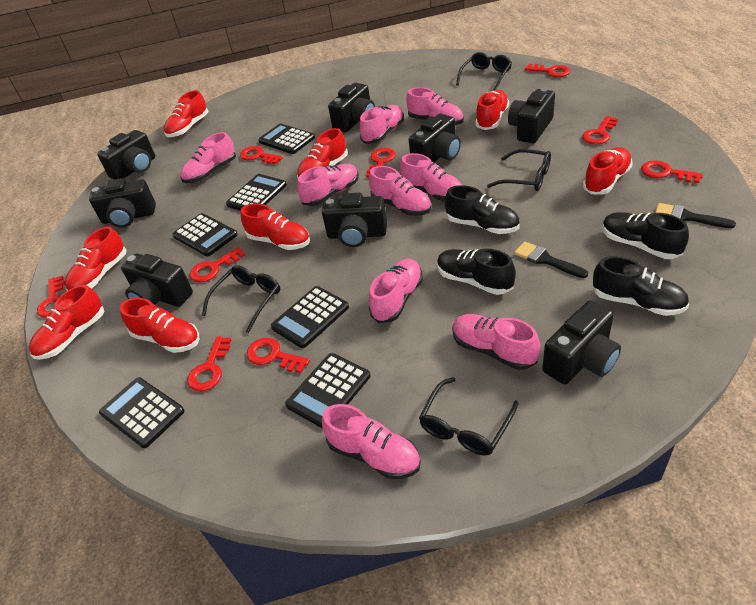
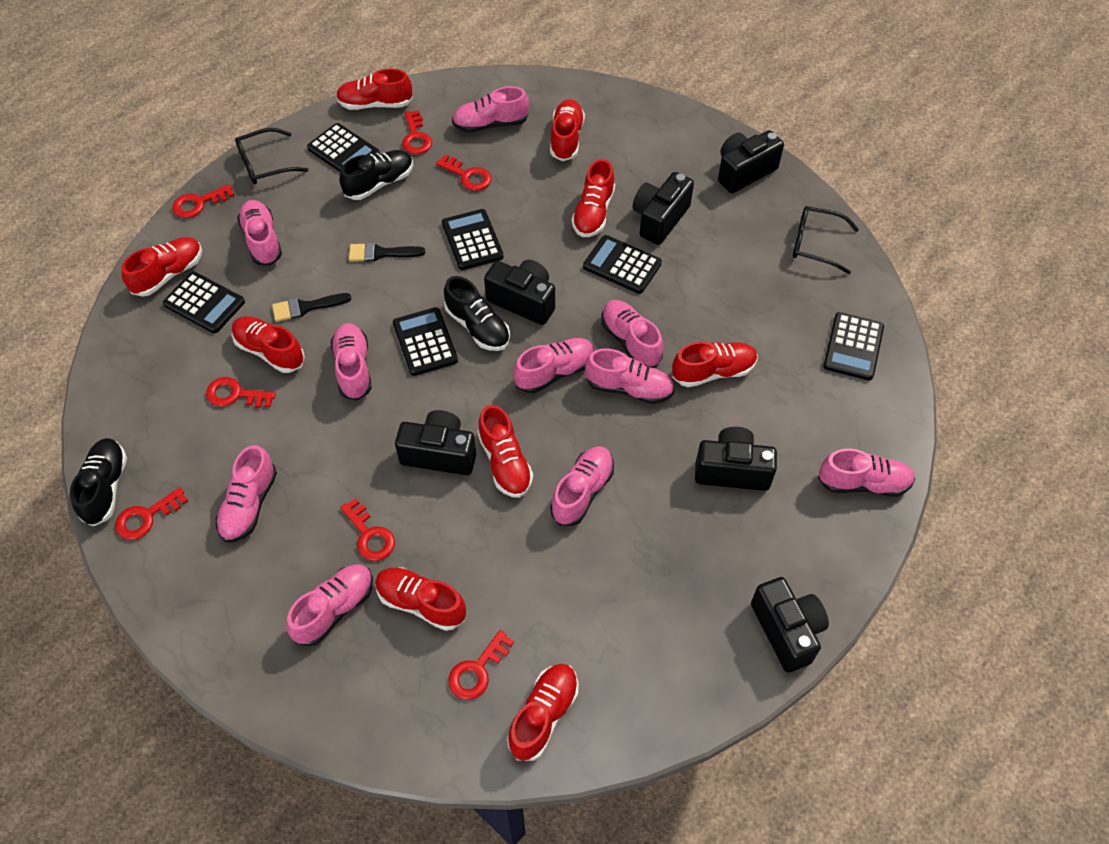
black camera: [89,178,156,228] [97,130,155,180] [121,254,193,307] [322,193,387,247] [328,83,375,132] [409,114,461,163] [508,88,555,143] [542,300,621,384] = 8 -> [395,410,476,475] [484,260,555,325] [633,172,694,245] [695,427,777,491] [718,130,784,193] [751,577,829,672] = 6
black glasses: [202,265,280,333] [419,377,519,456] [456,52,512,90] [487,149,551,191] = 4 -> [235,128,309,184] [793,206,859,274] = 2
black shoe: [437,248,516,295] [445,185,520,234] [592,256,689,316] [602,212,689,259] = 4 -> [70,438,127,526] [339,150,413,200] [444,276,510,351] = 3
pink shoe: [180,132,236,183] [297,164,359,206] [322,404,421,479] [359,105,404,144] [369,166,431,216] [369,259,423,323] [400,153,462,201] [406,87,464,125] [452,314,540,370] = 9 -> [216,445,277,542] [237,200,282,266] [286,564,373,646] [331,323,372,401] [452,86,529,133] [514,338,594,393] [550,446,614,526] [585,348,674,404] [601,300,663,368] [818,448,915,497] = 10
red key: [37,276,65,318] [187,336,231,391] [190,247,245,283] [240,146,283,164] [247,338,310,373] [366,148,396,178] [525,64,570,77] [582,116,618,144] [641,161,703,183] = 9 -> [115,487,188,540] [172,184,235,218] [206,377,276,408] [340,498,395,561] [402,110,432,155] [436,155,491,191] [448,630,514,700] = 7
red shoe: [29,285,104,360] [65,227,127,291] [120,298,200,353] [164,90,208,137] [241,203,310,250] [297,128,348,178] [475,90,509,130] [583,147,633,194] = 8 -> [122,237,202,297] [232,316,305,373] [336,69,413,110] [375,567,466,631] [478,405,533,498] [507,664,578,761] [550,99,585,161] [572,159,615,237] [672,342,758,387] = 9

